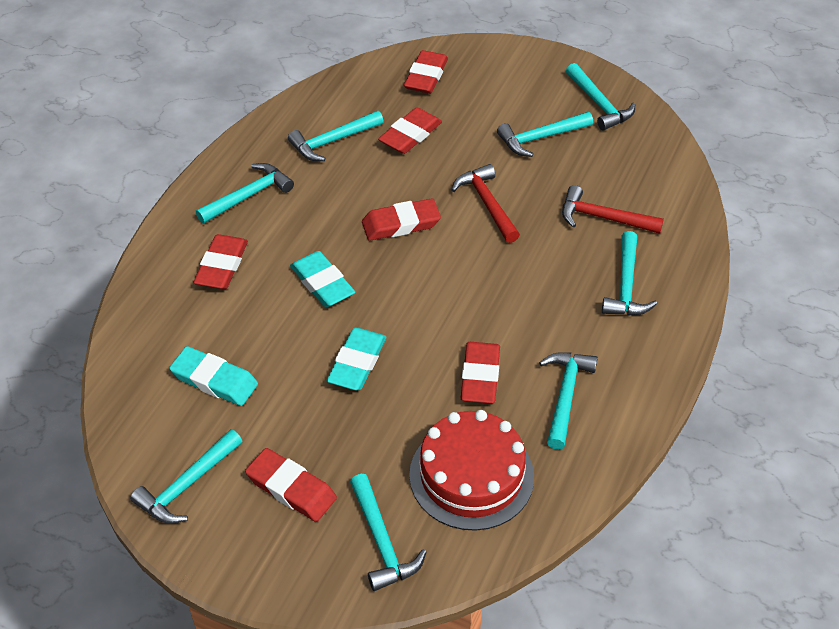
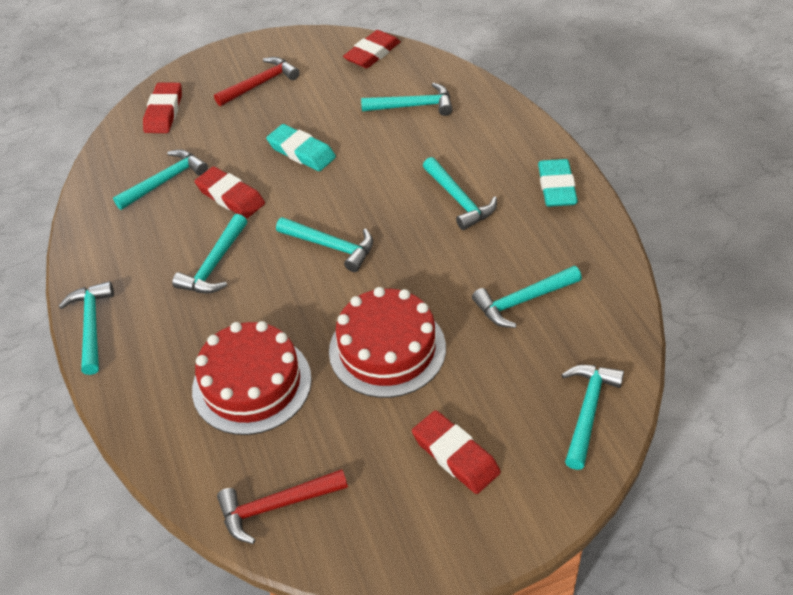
red cake: [409,410,534,531] = 1 -> [192,321,312,435] [329,287,446,398] = 2
red eraser: [193,234,248,289] [245,448,337,522] [362,198,441,241] [378,107,442,154] [404,50,448,94] [461,342,500,404] = 6 -> [143,83,182,133] [195,166,265,219] [343,30,401,68] [412,410,501,494] = 4
turquoise eraser: [169,346,258,406] [290,251,355,307] [327,328,386,390] = 3 -> [266,124,336,171] [538,159,578,207] = 2

